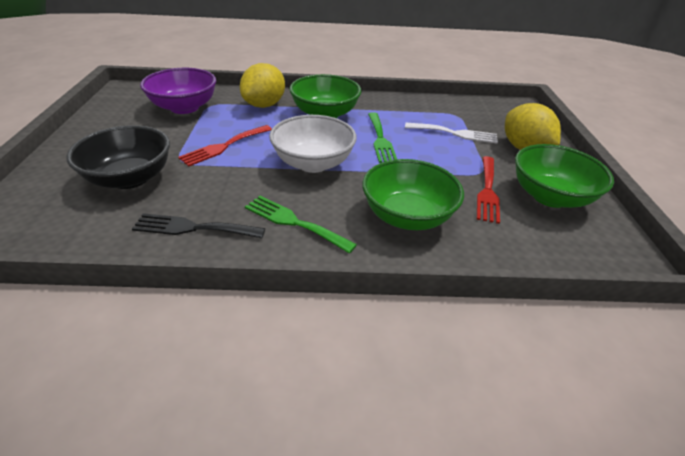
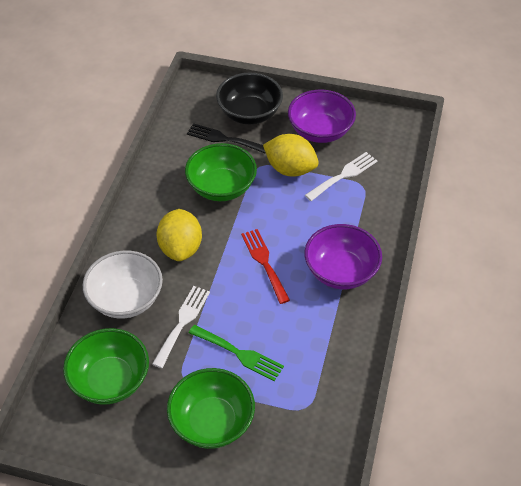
green fork: [245,196,357,254] [368,112,397,163] = 2 -> [189,325,284,381] = 1
purple bowl: [140,68,216,114] = 1 -> [288,90,356,143] [304,224,382,289] = 2
red fork: [178,125,272,167] [477,156,500,224] = 2 -> [241,229,290,304] = 1
white fork: [405,123,498,144] = 1 -> [152,286,210,368] [305,152,377,201] = 2

